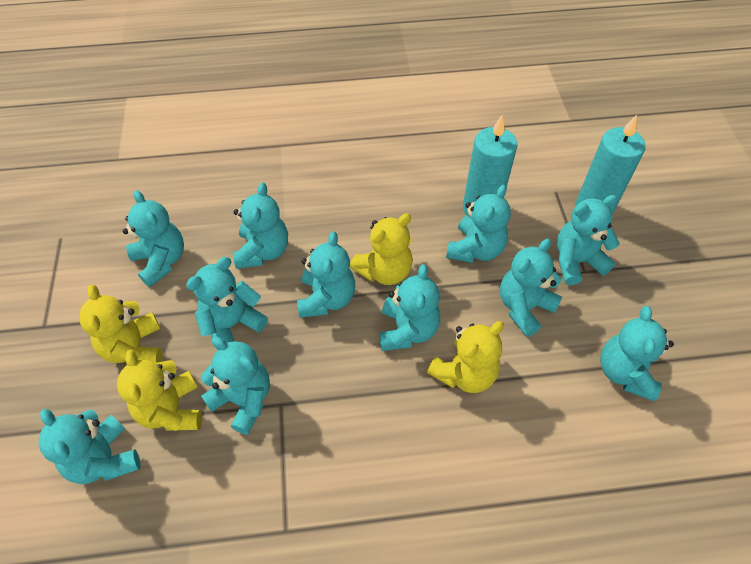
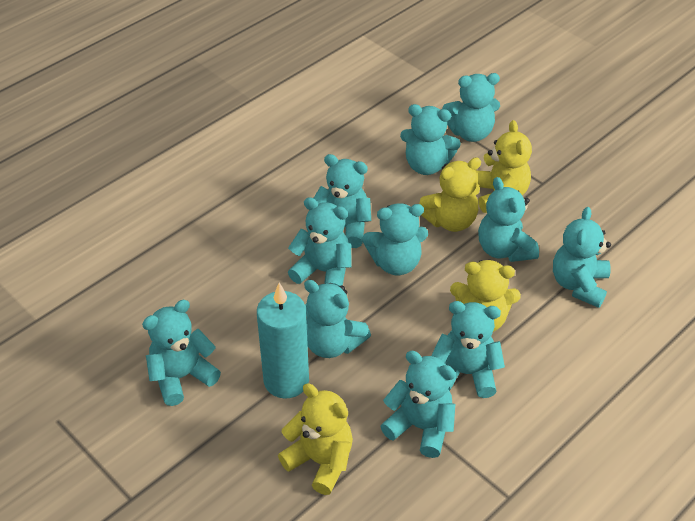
turquoise candle: [463,115,517,218] [575,115,646,215] = 2 -> [257,283,309,398] = 1

